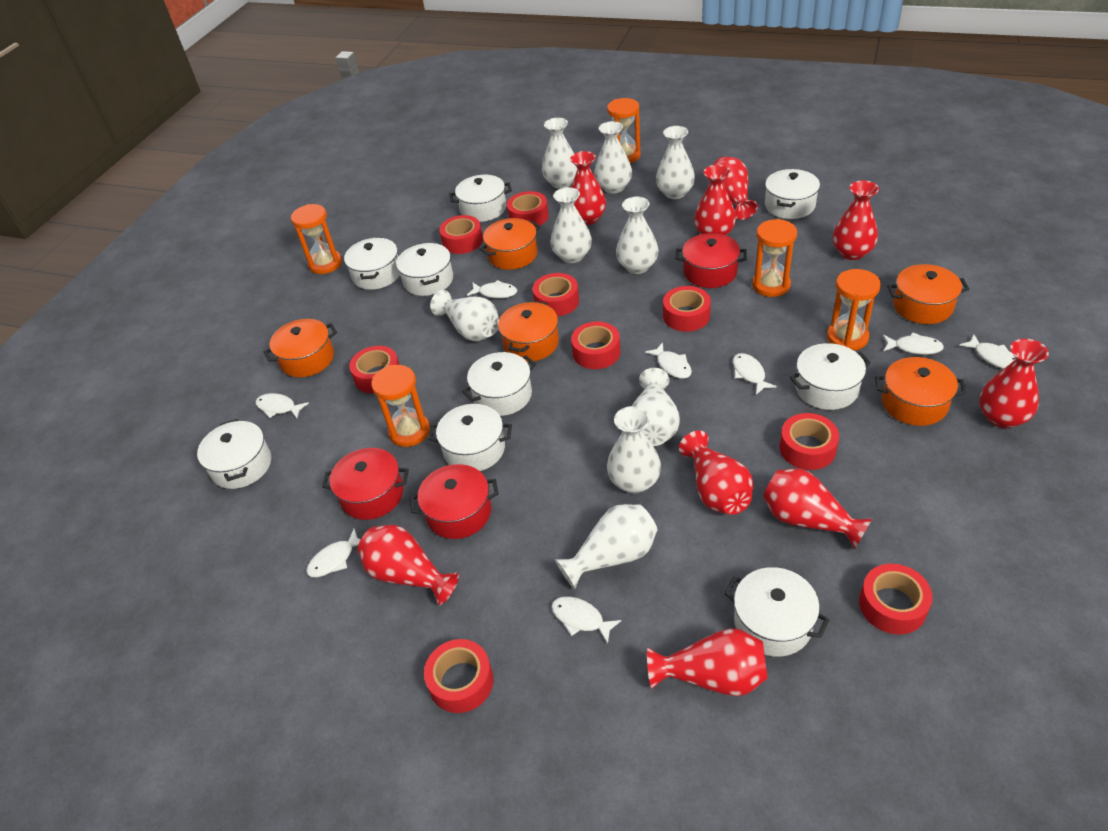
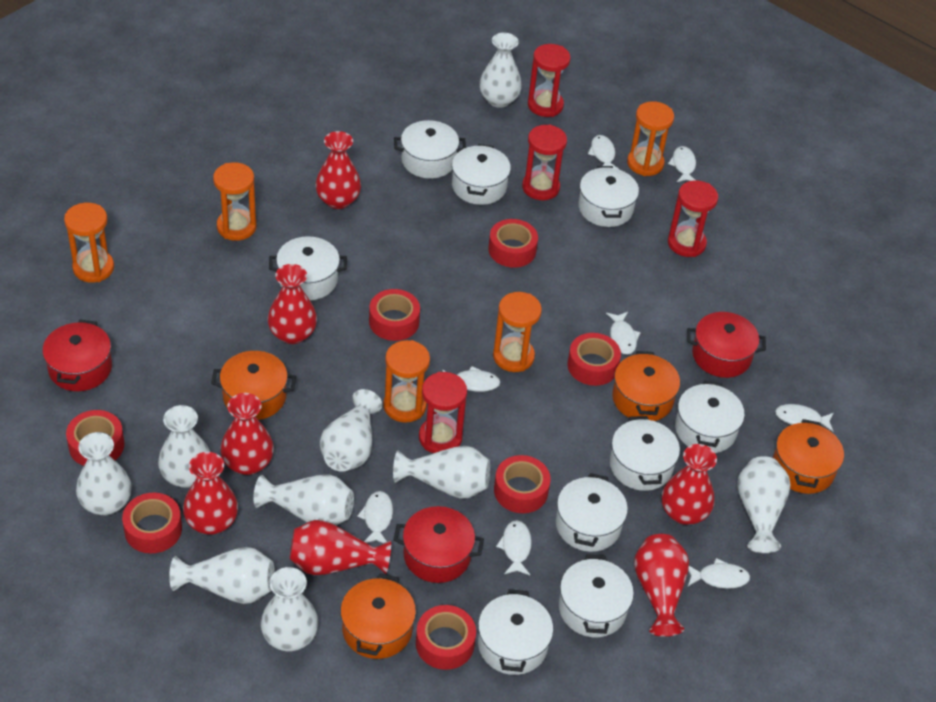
orange pot: [264,319,337,377] [480,218,540,270] [498,301,559,362] [875,357,966,426] [887,264,969,324] = 5 -> [211,351,296,420] [340,573,416,659] [612,351,680,421] [773,419,844,494] = 4
red hourglass: none = 0 -> [419,372,467,453] [522,124,567,200] [528,44,571,117] [668,180,718,257] = 4
red tape: [349,346,400,394] [424,639,493,713] [439,215,483,254] [507,191,549,227] [533,273,579,316] [571,321,620,369] [663,286,711,332] [779,413,839,470] [859,564,933,634] = 9 -> [66,410,124,466] [122,493,182,554] [369,289,420,341] [416,605,476,670] [488,219,538,268] [494,455,551,513] [567,333,621,386] = 7
red vase: [358,525,459,605] [570,151,606,225] [647,628,768,696] [679,430,753,515] [694,165,736,235] [709,157,758,220] [763,469,873,550] [833,180,879,260] [979,339,1049,428] = 9 -> [183,452,238,535] [220,393,274,475] [268,264,317,344] [290,520,391,575] [315,131,361,209] [634,534,689,637] [662,444,717,525] = 7

